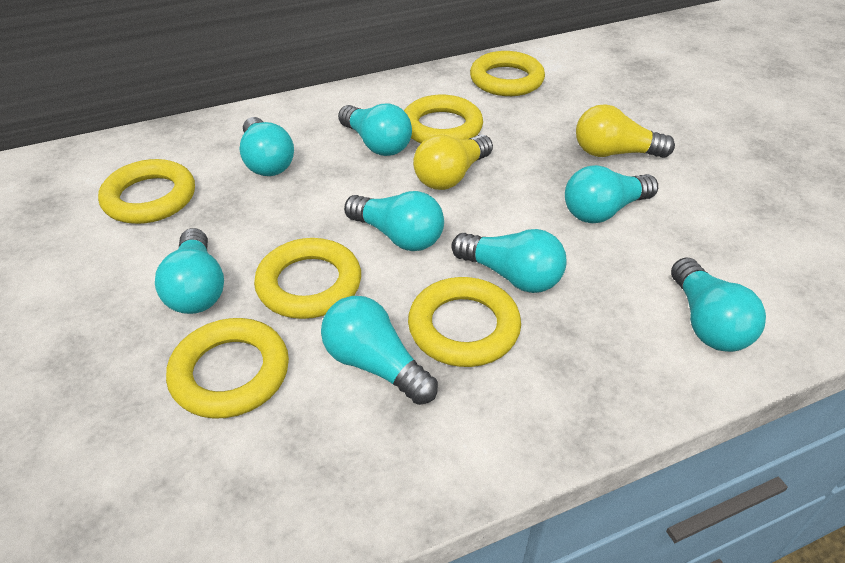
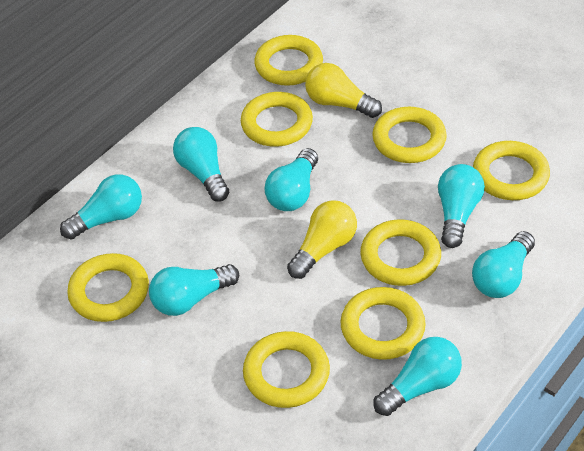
turquoise light bulb: [155,228,224,314] [240,117,294,176] [321,296,438,405] [338,104,412,156] [344,191,444,251] [452,229,566,293] [565,165,658,223] [671,257,766,352] = 8 -> [60,174,142,239] [149,264,239,316] [173,127,229,201] [264,148,318,211] [374,337,462,416] [438,164,485,248] [472,231,535,298] = 7
yellow ring: [98,159,195,224] [166,318,289,419] [254,238,361,319] [404,95,483,143] [408,277,521,367] [470,51,545,96] = 6 -> [67,253,149,322] [241,92,313,147] [243,331,330,408] [254,35,323,86] [341,287,426,360] [360,219,441,286] [372,107,447,163] [473,141,550,200] = 8

